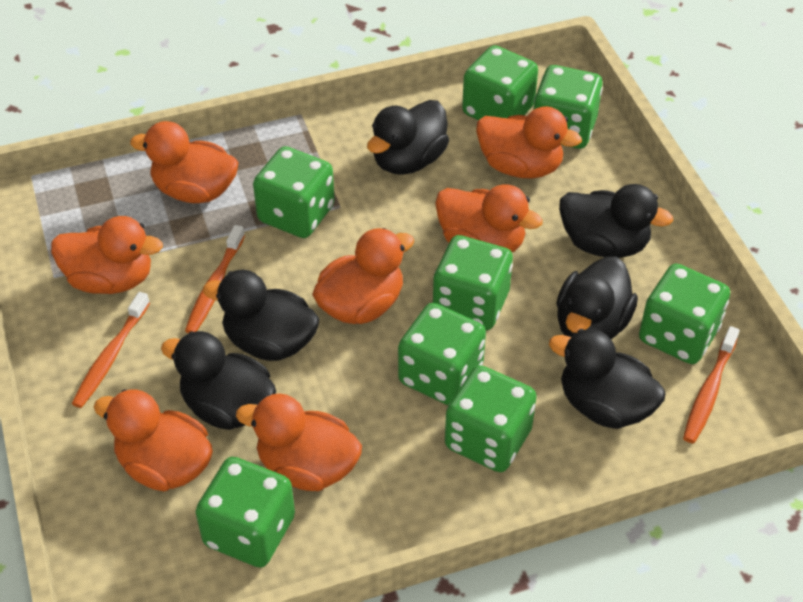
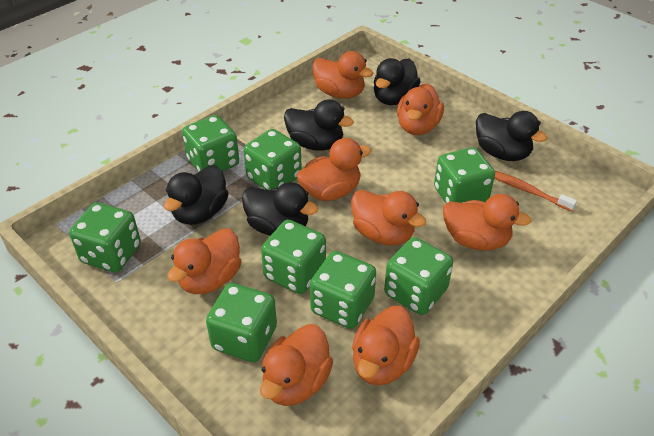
black duck: [161,331,276,430] [202,270,320,361] [367,100,449,175] [549,329,666,429] [556,256,638,339] [559,184,673,258] = 6 -> [164,165,229,225] [242,182,318,236] [284,99,354,151] [374,58,421,105] [476,111,548,161] = 5
orange duck: [51,216,163,294] [94,389,213,491] [130,121,238,203] [236,394,362,491] [312,228,415,324] [435,184,543,252] [476,106,582,179] = 7 -> [167,228,242,294] [260,324,333,406] [297,138,371,201] [312,51,373,99] [351,190,426,245] [352,306,420,385] [397,84,444,135] [443,194,532,250] = 8
orange toothbrush: [72,292,150,408] [185,225,245,333] [683,326,740,443] = 3 -> [494,170,577,212] = 1

